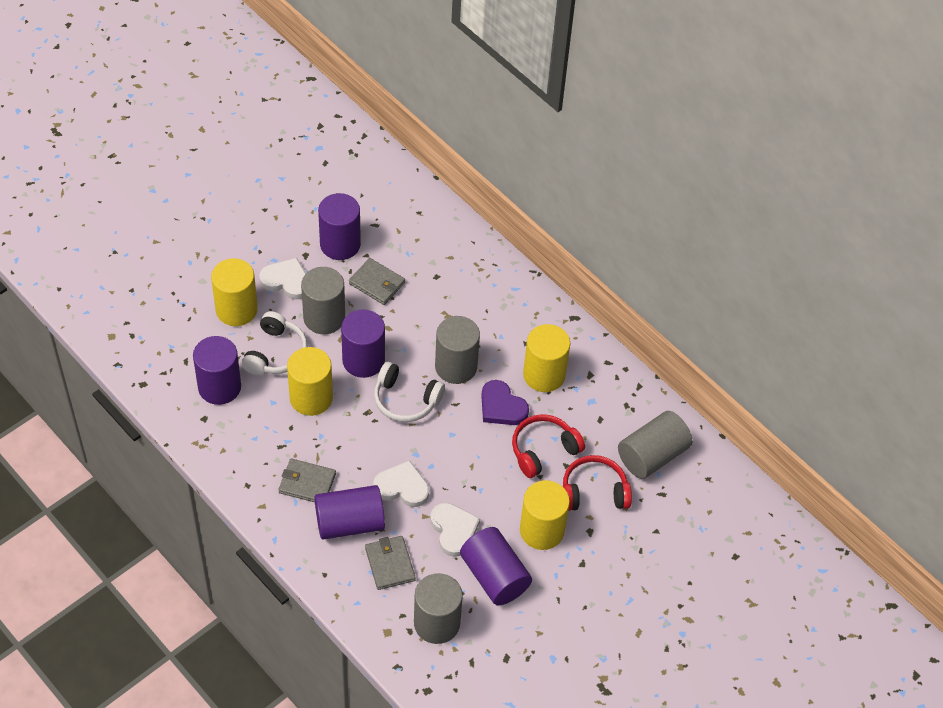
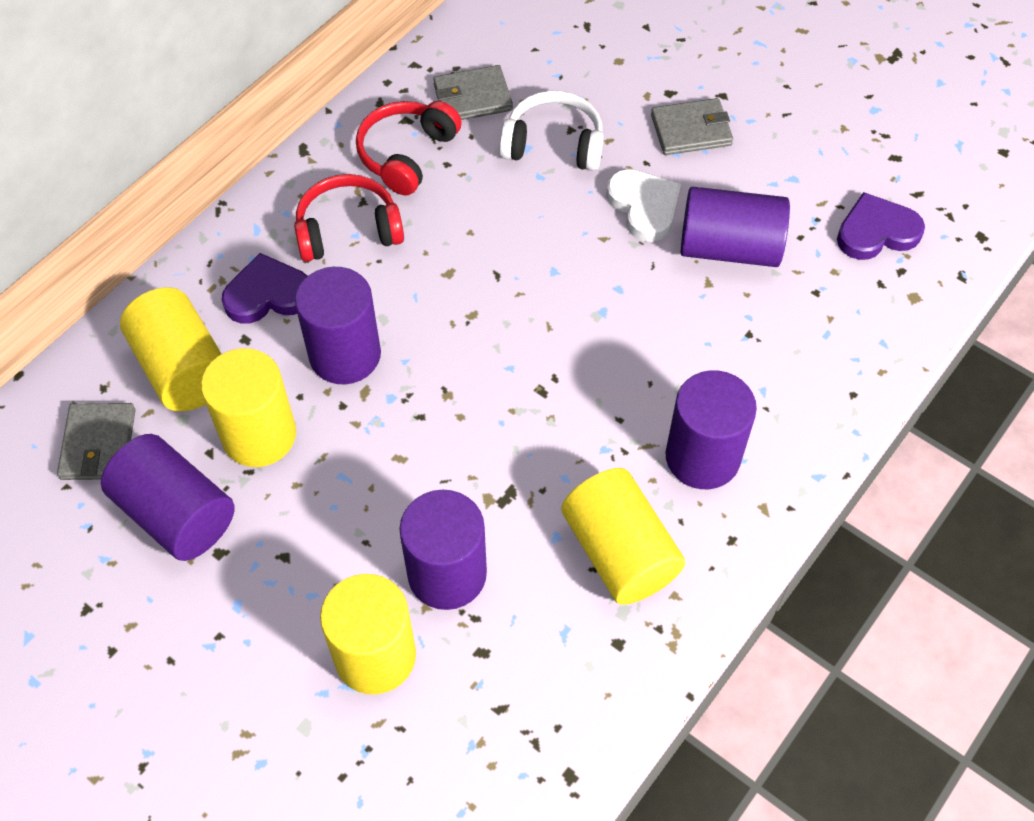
grey cylinder: [301,267,345,334] [414,573,463,644] [435,316,480,384] [618,411,692,479] = 4 -> none = 0
purple heart: [481,380,529,425] = 1 -> [222,253,308,324] [837,192,925,260] = 2
white headphones: [241,311,307,375] [374,362,445,422] = 2 -> [499,91,604,171] = 1
white heart: [259,258,306,299] [373,460,429,507] [430,503,480,557] = 3 -> [606,169,681,242] = 1

